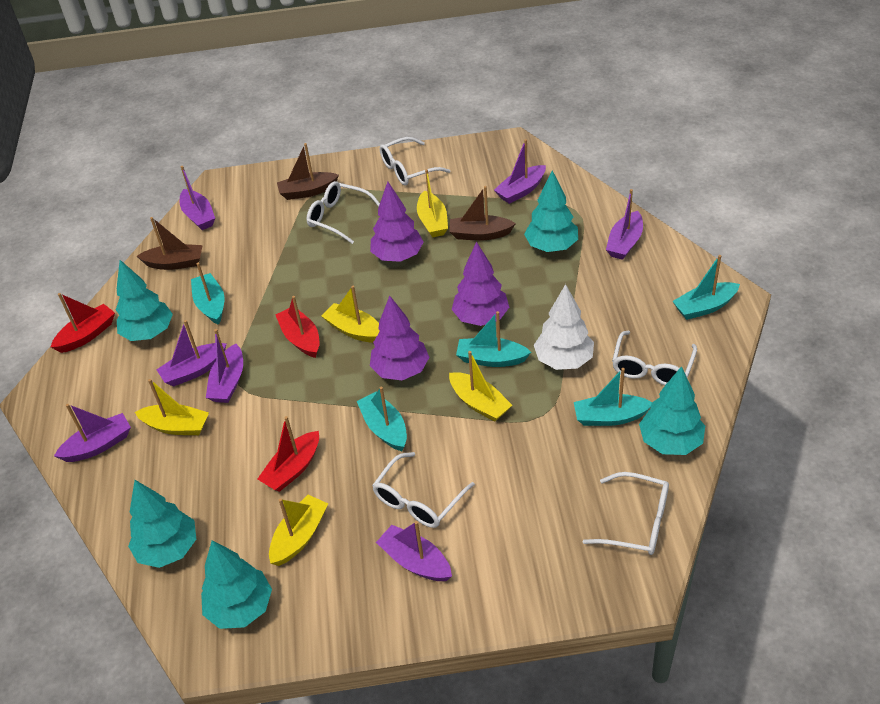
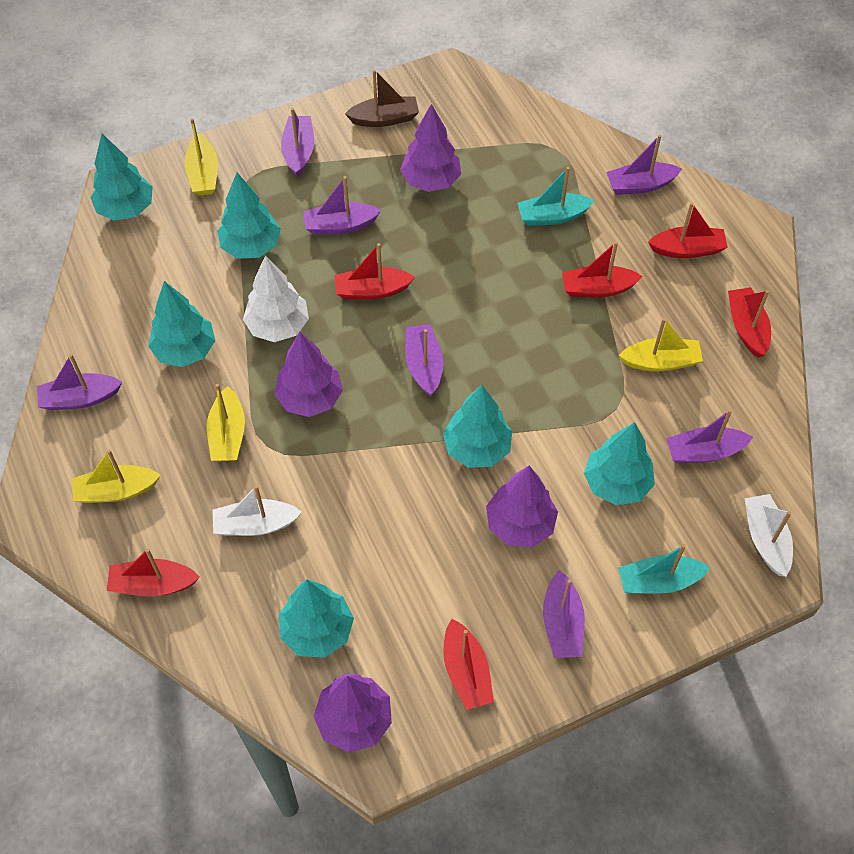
brown boat: [137,217,203,270] [277,143,339,200] [449,186,516,240] = 3 -> [345,69,419,127] = 1
purple tree: [370,182,424,262] [370,296,429,380] [452,241,509,326] = 3 -> [274,332,343,417] [314,674,392,753] [400,104,461,192] [486,466,558,547] = 4
red boat: [51,293,115,353] [258,416,319,492] [275,296,320,358] = 3 -> [107,549,199,597] [334,243,415,300] [444,619,494,710] [562,242,643,298] [648,202,728,258] [728,287,771,358] = 6
turquoise boat: [191,263,224,325] [357,387,407,451] [456,311,531,367] [574,368,652,426] [672,255,740,320] = 5 -> [517,167,595,226] [618,544,710,594] = 2
turquoise tree: [116,260,173,341] [128,480,196,568] [201,540,272,629] [524,170,578,252] [639,366,705,455] = 5 -> [90,133,153,221] [148,281,215,367] [217,173,281,259] [279,579,354,658] [443,385,512,468] [584,422,655,505] = 6
white boat: none = 0 -> [212,485,302,536] [745,494,793,577] = 2
white glasses: [306,181,380,244] [372,452,475,528] [380,137,451,185] [582,472,669,555] [612,331,697,385] = 5 -> none = 0
yellow boat: [135,379,209,435] [269,495,328,566] [322,286,380,343] [417,169,448,238] [449,351,512,422] = 5 -> [72,449,161,503] [184,118,218,196] [207,384,245,461] [619,318,703,371] = 4

